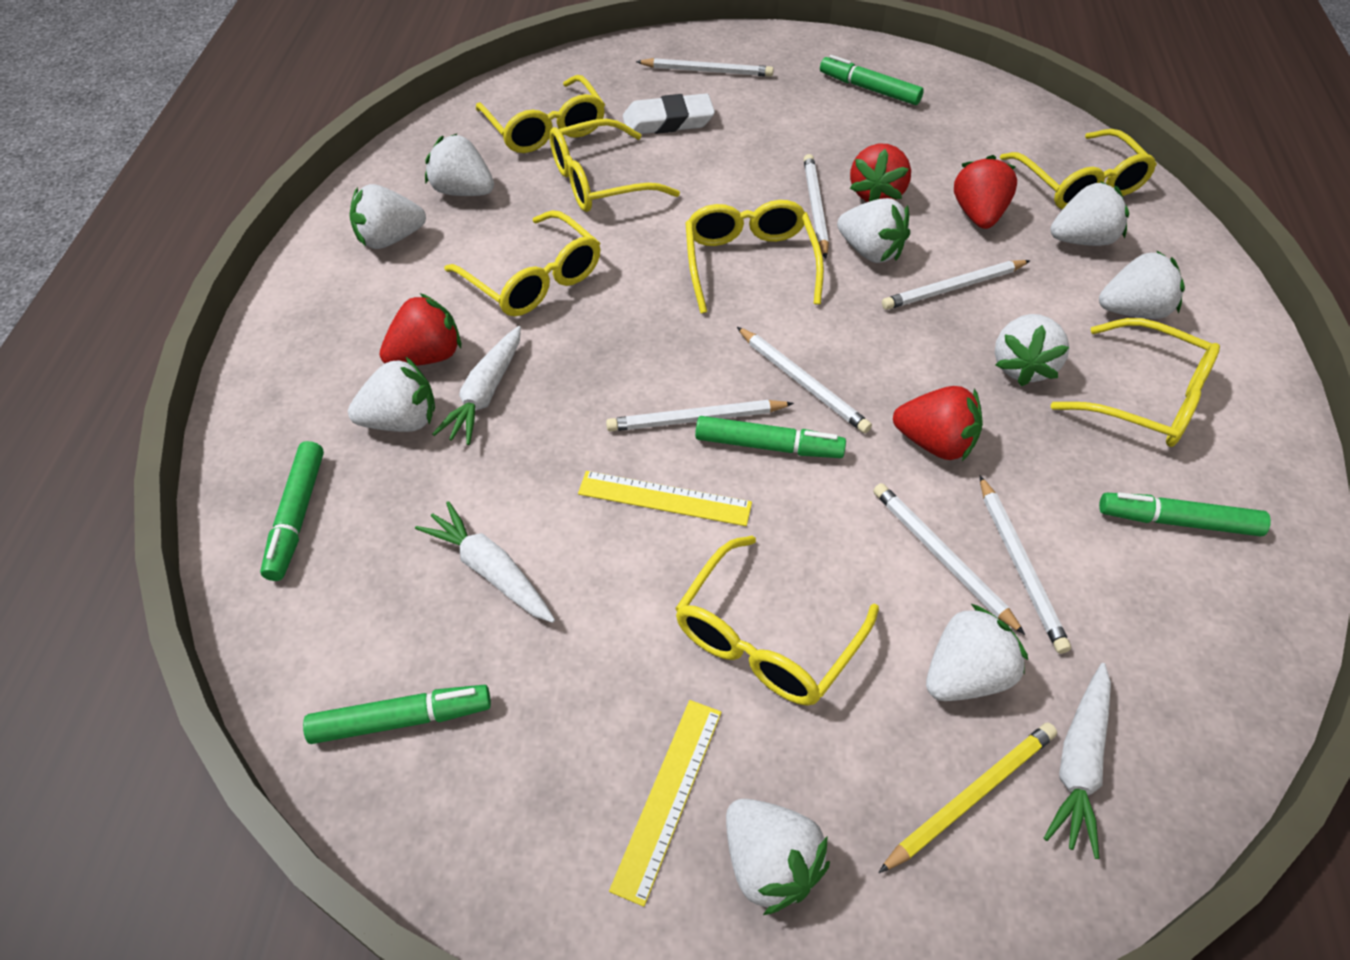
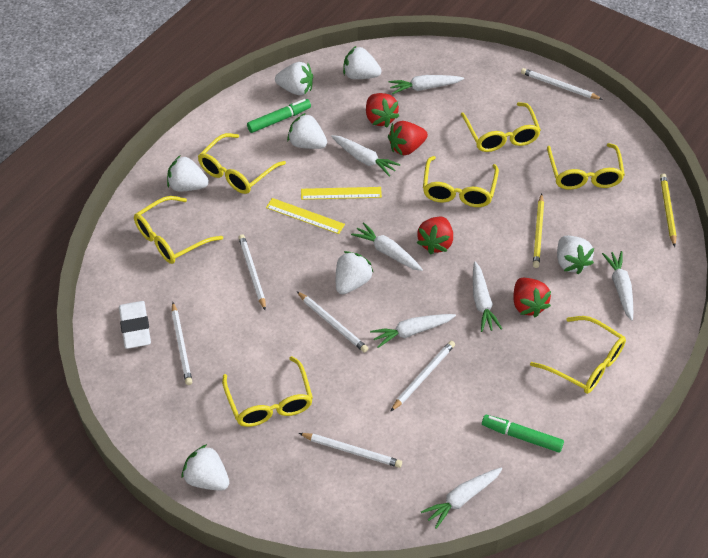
green marker: [260,441,324,581] [303,685,491,744] [695,416,846,458] [820,55,924,105] [1099,492,1271,536] = 5 -> [247,99,311,133] [482,415,564,453] = 2
white carrot: [415,501,555,623] [432,326,521,445] [1044,663,1111,859] = 3 -> [331,135,400,177] [351,222,423,271] [370,314,456,348] [389,75,464,94] [421,467,502,529] [473,262,502,332] [602,251,633,321] = 7
white pencil: [606,400,794,431] [636,58,774,77] [737,327,872,433] [804,154,829,259] [873,483,1025,635] [882,260,1031,310] [980,476,1071,654] = 7 -> [171,302,192,385] [238,234,266,311] [297,291,369,353] [299,433,402,468] [390,341,455,412] [521,68,603,100] = 6
white strawberry: [348,356,435,432] [350,184,426,249] [425,133,494,196] [726,799,830,915] [837,198,910,263] [926,604,1028,701] [995,314,1069,386] [1051,181,1129,246] [1099,250,1185,319] = 9 -> [167,155,209,191] [182,444,229,491] [275,62,313,95] [287,113,327,149] [336,251,374,294] [343,46,382,79] [557,236,594,274] = 7
yellow pencil: [879,723,1057,873] = 1 -> [533,194,544,268] [660,173,677,247] = 2

